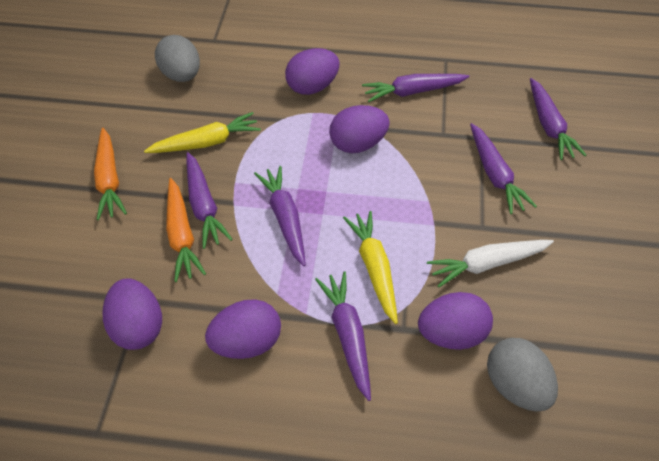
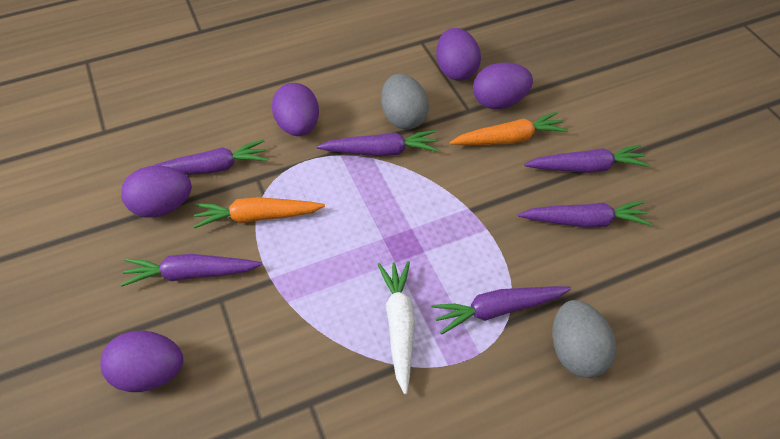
yellow carrot: [144,112,261,153] [343,211,398,324] = 2 -> none = 0

